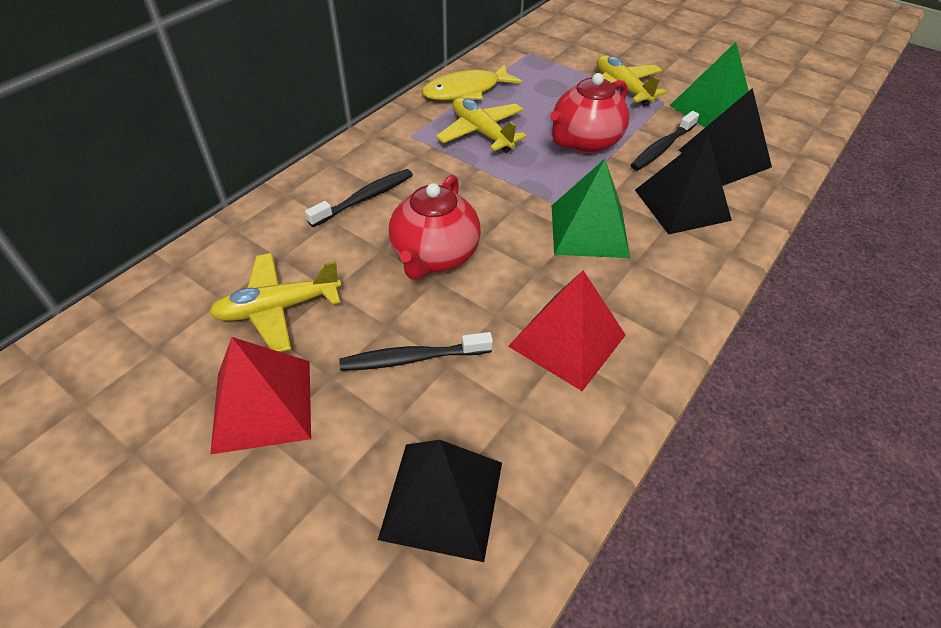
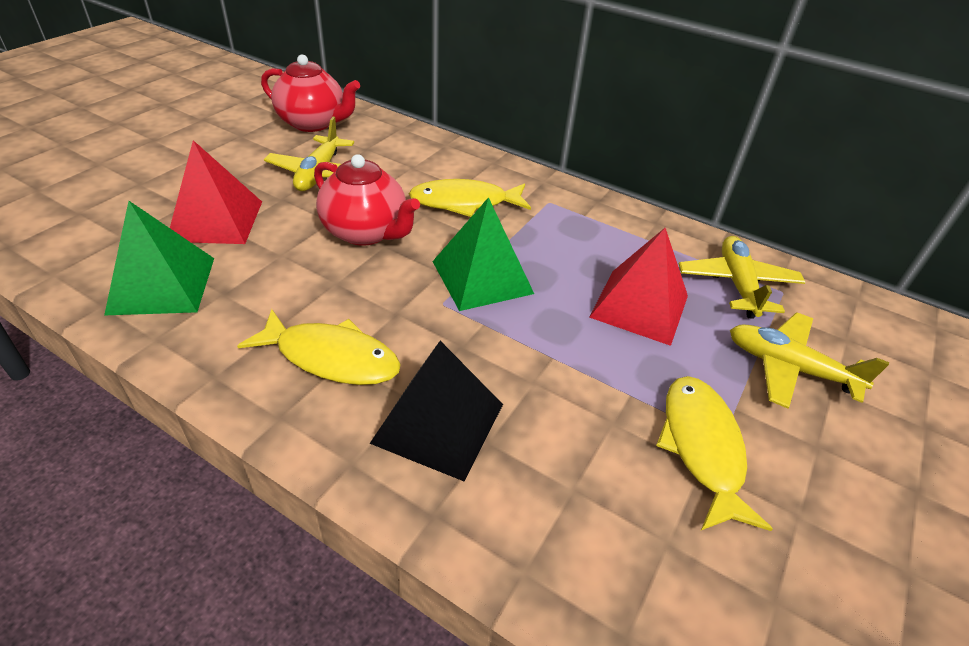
black pyramid: [378,440,502,562] [635,133,732,234] [679,88,772,186] = 3 -> [369,341,503,481] = 1
black toothbrush: [305,169,413,227] [339,332,493,371] [630,111,699,171] = 3 -> none = 0
yellow fish: [422,64,522,100] = 1 -> [237,309,401,385] [409,179,531,217] [656,376,773,531] = 3

